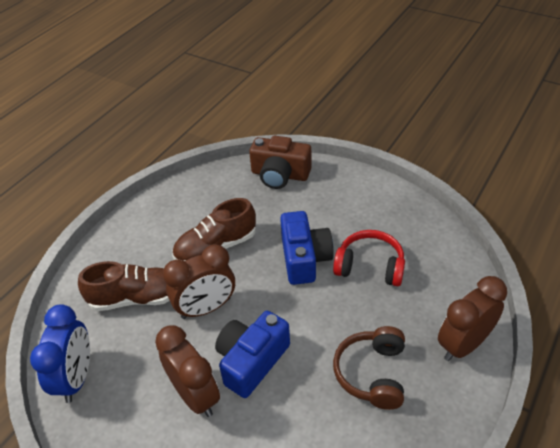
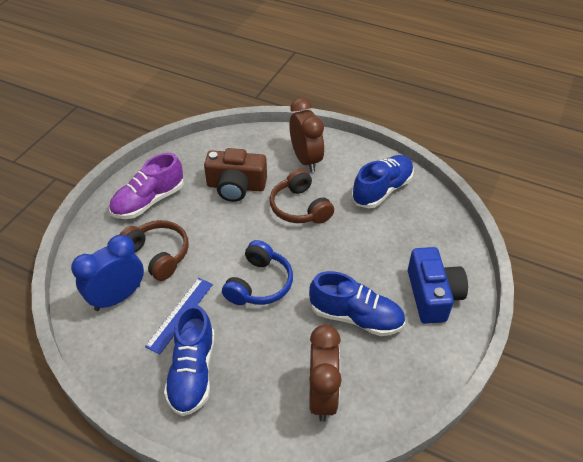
blue camera: [215,311,290,398] [280,211,334,285] = 2 -> [408,247,468,324] = 1
blue headphones: none = 0 -> [222,240,293,305] = 1
blue ruler: none = 0 -> [145,278,213,355] = 1
blue shoe: none = 0 -> [164,305,215,416] [309,271,405,336] [352,155,414,208] = 3
brown clock: [155,325,220,417] [163,244,235,319] [438,276,507,361] = 3 -> [289,98,324,172] [309,325,341,422] = 2
brown headphones: [333,326,405,410] = 1 -> [119,220,189,281] [270,169,334,224] = 2
brown shoe: [78,261,170,311] [172,198,256,261] = 2 -> none = 0
purple shoe: none = 0 -> [109,153,184,219] = 1
red headphones: [333,230,405,286] = 1 -> none = 0

